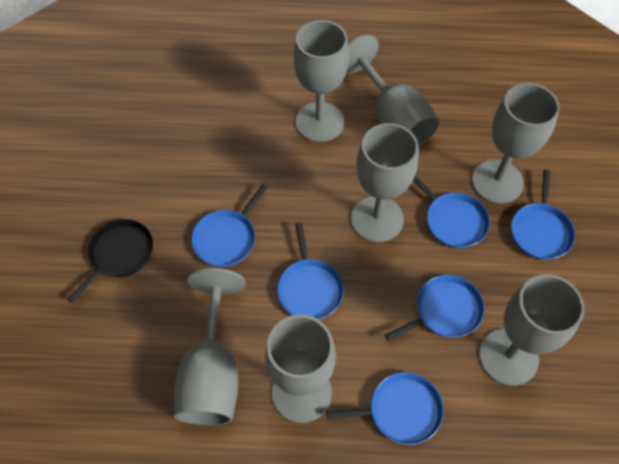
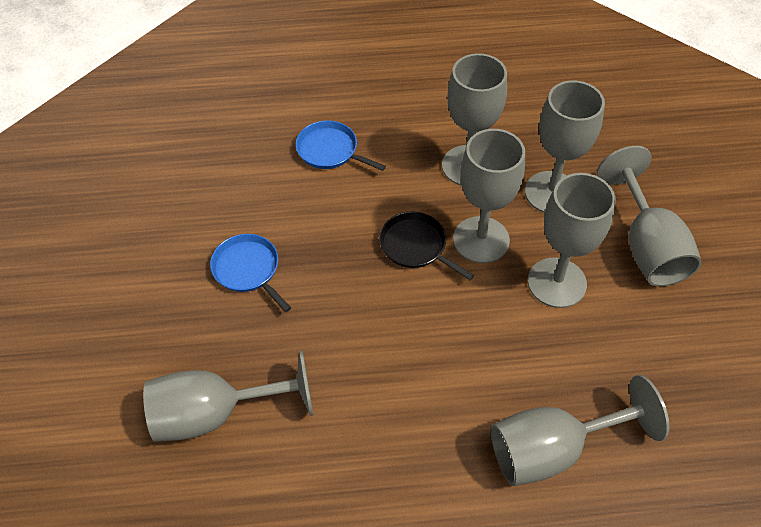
blue pan: [191,184,268,267] [277,223,344,320] [326,372,444,445] [385,275,484,341] [413,175,490,248] [511,170,575,260] = 6 -> [210,234,291,312] [296,120,386,171] = 2

